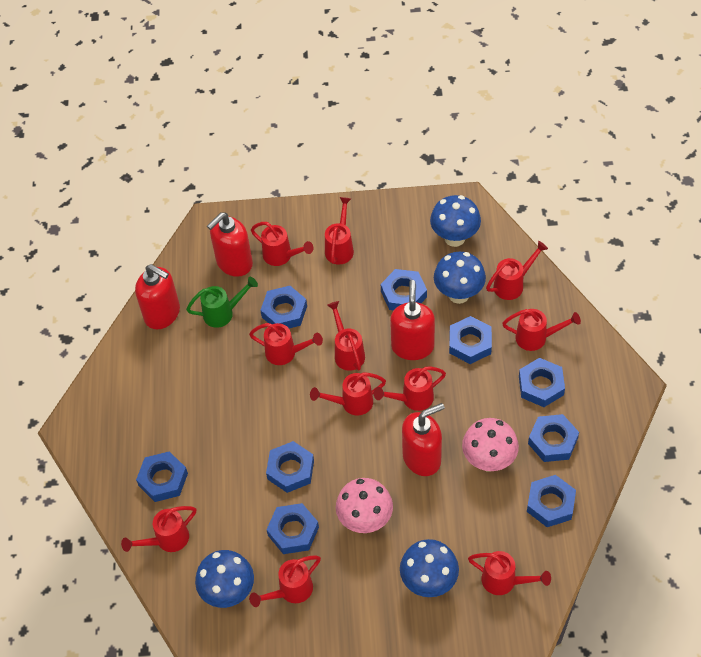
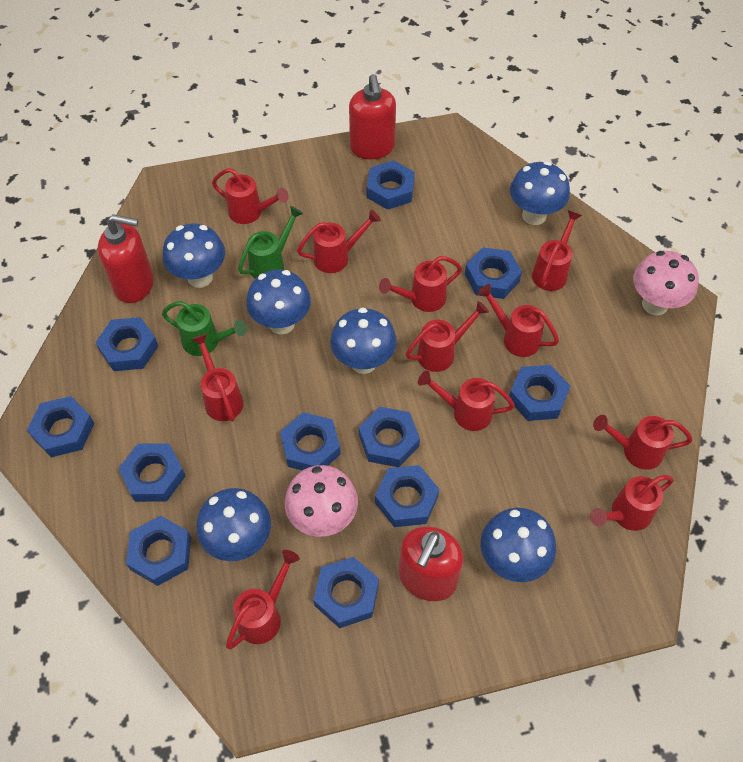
blue mushroom: [195,550,254,608] [400,539,459,597] [430,195,481,247] [434,252,486,304] = 4 -> [163,223,225,288] [196,488,271,561] [246,269,311,335] [330,308,397,374] [481,508,556,582] [510,161,570,225] = 6
blue nut: [136,451,188,502] [260,286,307,328] [266,441,314,493] [266,503,319,554] [381,269,427,310] [449,316,492,364] [519,358,565,407] [527,475,576,527] [528,414,579,462] = 9 -> [27,396,94,457] [96,317,158,371] [118,444,185,502] [126,516,191,586] [280,412,341,470] [313,557,379,628] [359,407,420,467] [367,160,415,210] [375,465,439,527] [465,247,522,299] [509,365,570,421] = 11
green watering can: [186,277,258,328] = 1 -> [162,301,247,356] [238,206,304,279] = 2
red soap dispenser: [135,264,180,329] [207,212,253,277] [390,280,435,360] [402,403,445,476] = 4 -> [98,214,154,303] [349,74,396,159] [399,526,463,601] = 3

